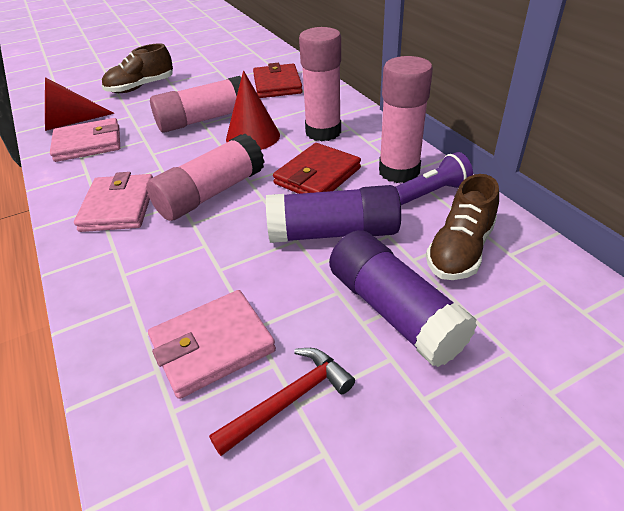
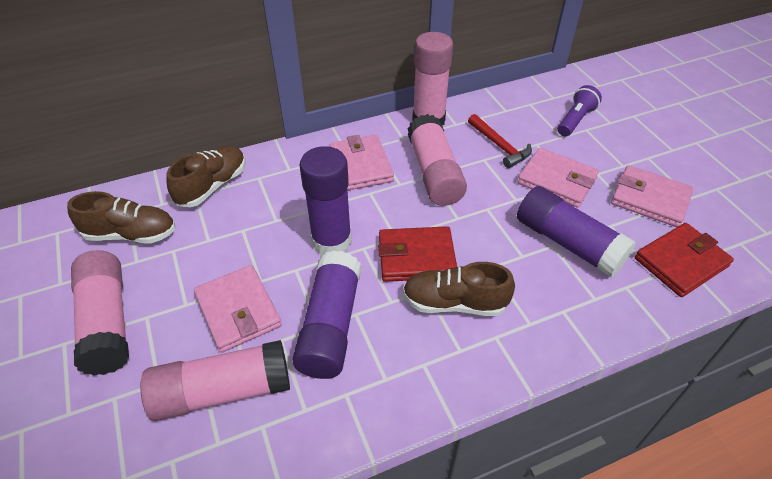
brown shoe: [101,43,173,93] [426,174,499,280] = 2 -> [67,191,175,244] [166,146,245,207] [403,262,515,316] = 3
pink wallet: [50,118,120,162] [74,172,153,232] [148,290,276,399] = 3 -> [194,265,282,353] [329,135,394,191] [517,148,599,208] [611,165,694,227] = 4
purple glue stick: [266,185,401,243] [329,230,477,367] = 2 -> [292,250,361,379] [299,146,352,255] [517,186,636,278] = 3
red cone: [45,77,114,131] [226,70,280,150] = 2 -> none = 0

